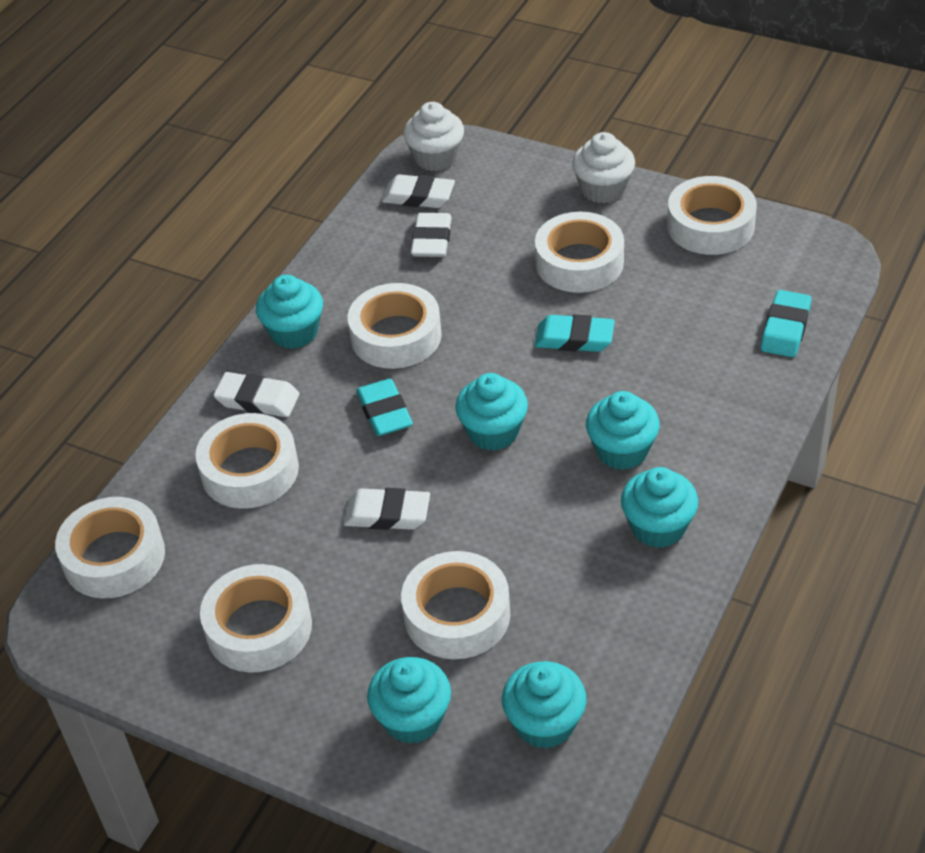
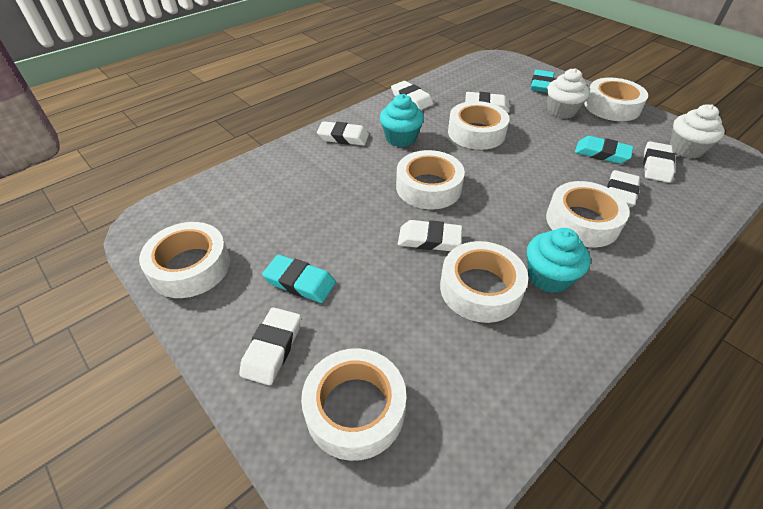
turquoise cupcake: [256,275,323,349] [367,657,451,744] [455,373,528,451] [502,661,586,749] [586,391,660,470] [621,467,698,548] = 6 -> [380,94,424,147] [527,228,590,293] = 2
white eraser: [213,372,300,417] [344,488,430,530] [382,174,455,208] [411,213,452,257] = 4 -> [239,307,301,385] [317,121,369,146] [391,81,433,110] [398,220,462,251] [465,92,510,113] [607,170,640,207] [643,141,675,183] = 7

